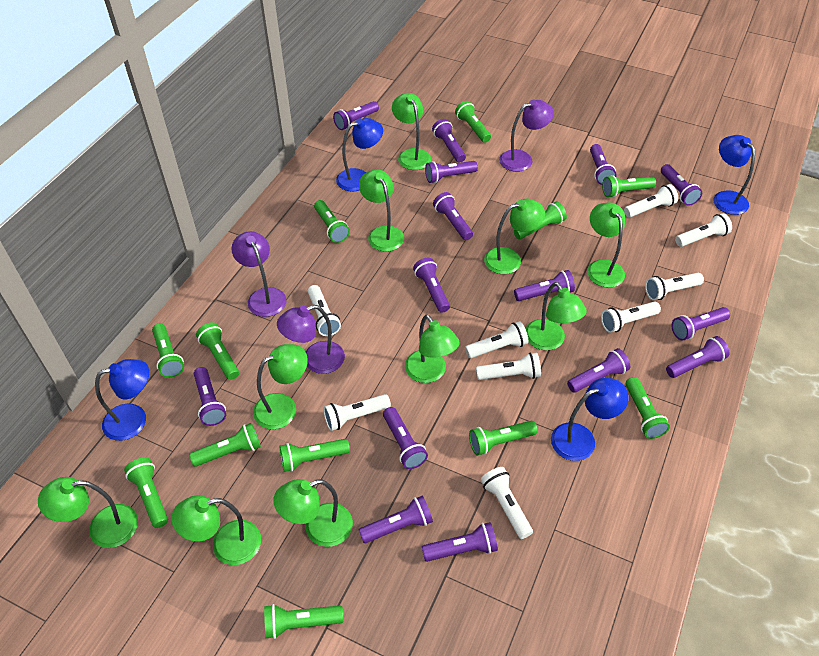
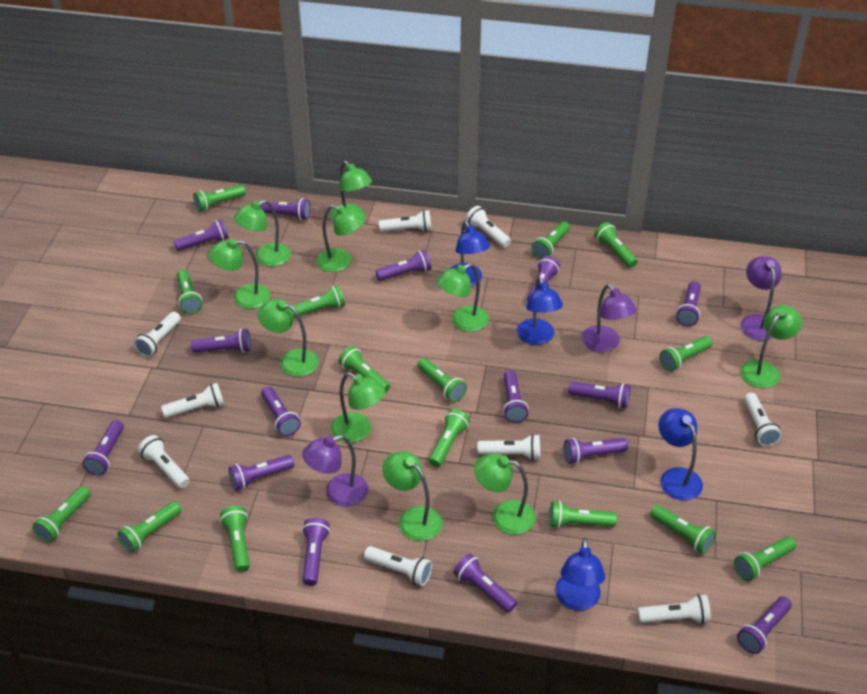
green flashlight: [124,457,168,528] [152,323,184,378] [189,423,261,467] [196,322,239,380] [264,604,343,639] [280,439,350,472] [314,200,350,243] [455,101,491,142] [469,421,538,455] [514,201,567,240] [602,175,656,198] [626,377,670,439] = 12 -> [32,486,91,543] [117,501,182,553] [177,270,202,314] [193,185,246,212] [220,506,250,572] [292,285,345,318] [338,346,390,393] [417,358,467,402] [429,409,470,467] [531,221,570,259] [549,501,617,529] [594,222,638,268] [650,505,716,554] [659,336,713,371] [734,536,796,581] = 15

